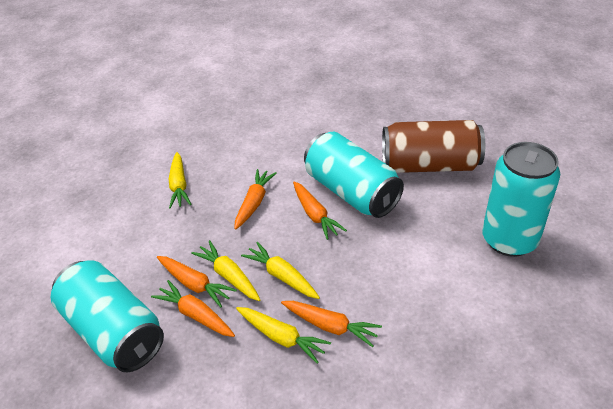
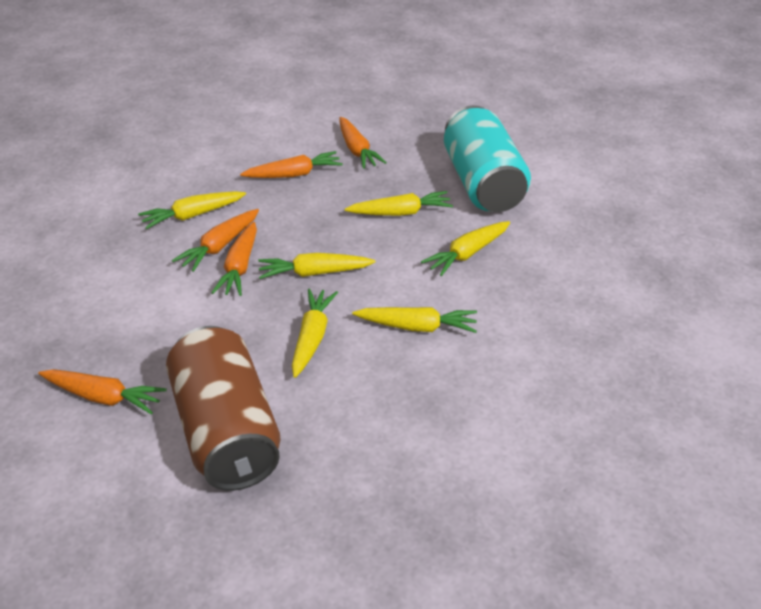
turquoise can: [50,260,164,372] [304,132,404,218] [482,142,560,257] = 3 -> [444,105,531,212] = 1
yellow carrot: [169,152,191,209] [191,240,260,301] [236,307,331,364] [241,242,320,299] = 4 -> [138,191,246,229] [258,253,376,279] [292,288,338,378] [345,191,453,216] [352,307,477,333] [421,221,510,276] = 6

